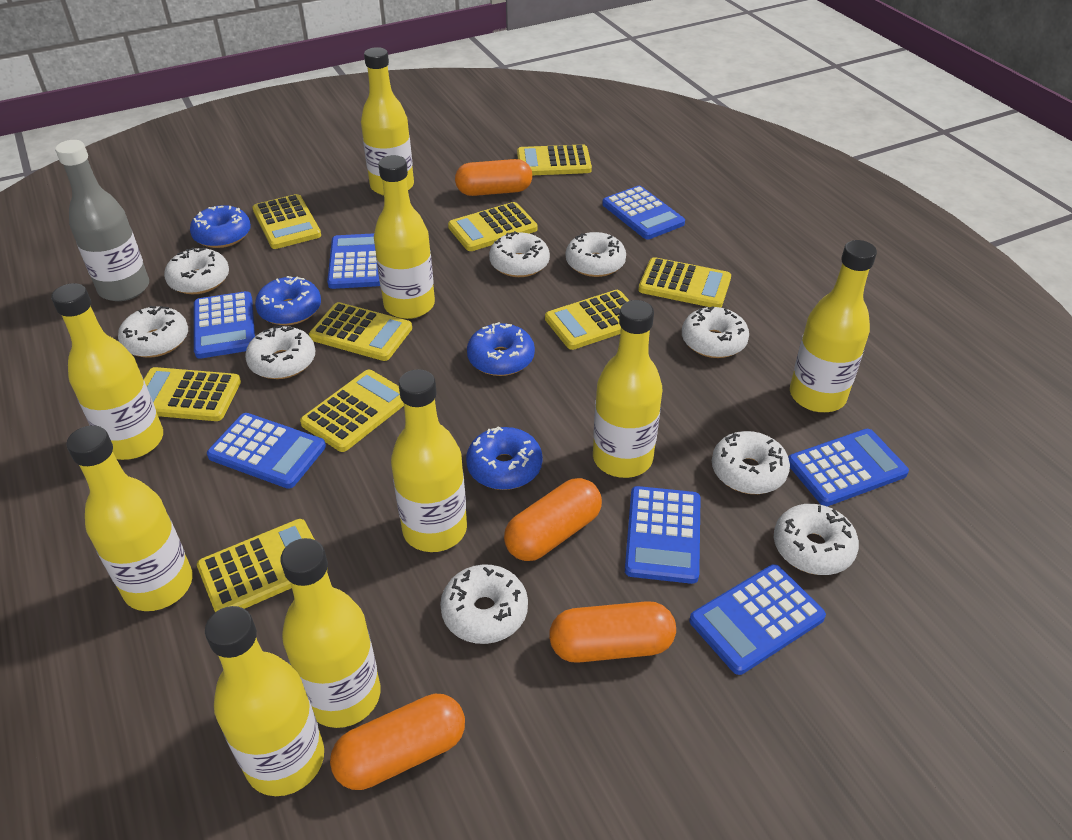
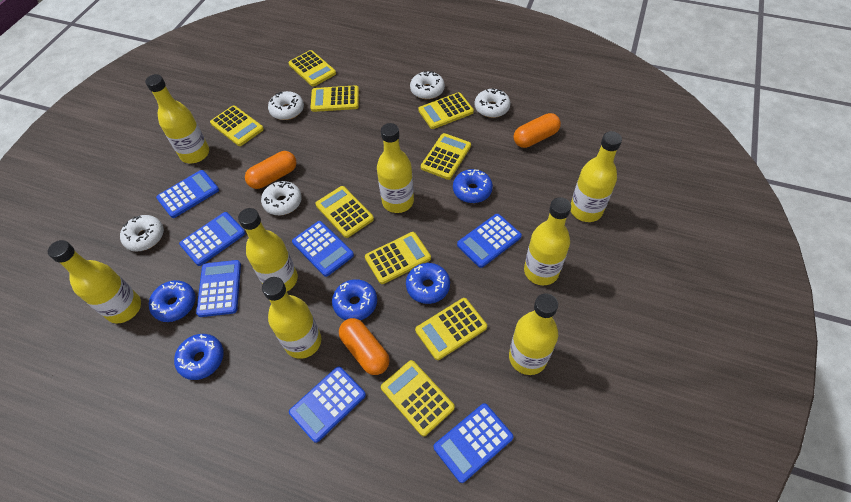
blue donut: [190,205,251,248] [255,276,321,325] [466,427,543,490] [467,322,535,376] = 4 -> [149,280,196,322] [174,334,224,380] [332,279,377,320] [406,263,450,304] [453,169,493,203] = 5
grey bottle: [55,140,149,301] = 1 -> none = 0
orange capsule: [330,694,465,790] [455,159,532,196] [504,478,602,561] [549,601,676,663] = 4 -> [245,151,296,189] [339,318,389,375] [513,113,561,148] = 3
white donut: [118,306,188,358] [164,247,229,294] [245,325,315,379] [440,564,528,644] [489,231,550,277] [566,232,626,277] [682,306,749,358] [712,431,790,494] [774,504,859,575] = 9 -> [120,215,164,251] [261,181,302,215] [268,91,304,120] [410,71,445,99] [475,88,511,118] = 5
yellow bottle: [51,283,163,460] [66,425,193,611] [205,606,324,796] [280,538,381,728] [361,47,414,196] [374,155,435,319] [391,369,467,552] [593,300,662,478] [790,240,877,412] = 9 -> [48,240,141,324] [145,74,209,163] [238,208,298,292] [262,277,322,359] [377,123,414,213] [509,293,558,375] [524,197,571,285] [571,131,622,222] = 8

